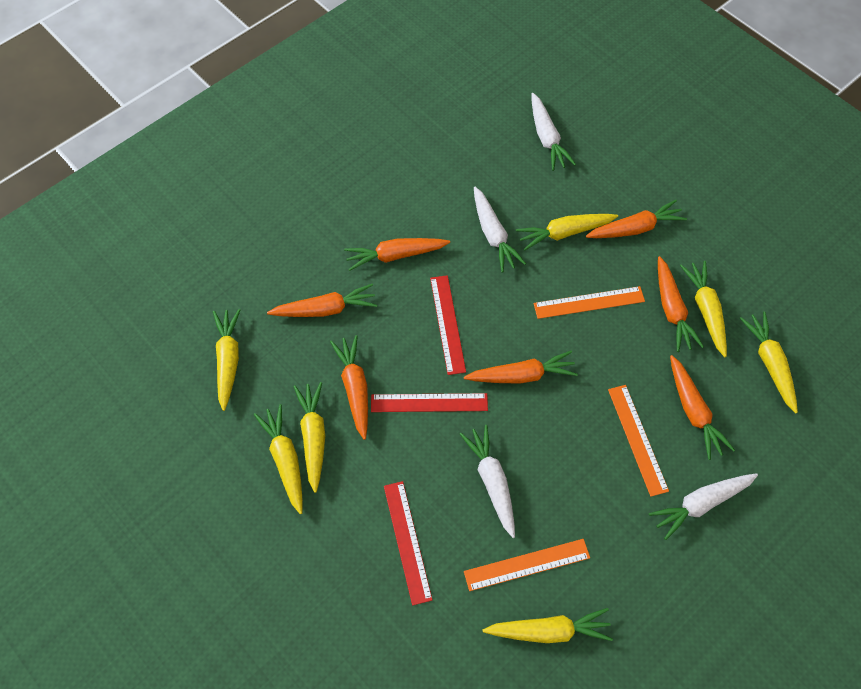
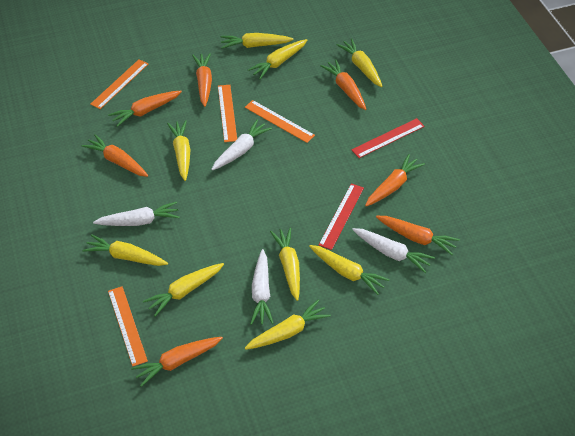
orange ruler: [464,539,590,591] [534,286,645,319] [608,385,669,497] = 3 -> [90,59,148,109] [108,287,148,366] [218,85,237,142] [245,100,315,143] = 4
red ruler: [371,393,488,412] [384,481,433,606] [430,275,466,375] = 3 -> [319,183,364,250] [351,118,425,158] = 2
yellow carrot: [213,309,240,411] [254,404,303,514] [293,382,325,493] [483,608,613,643] [516,214,618,251] [680,261,727,357] [740,312,798,413] = 7 -> [83,234,168,266] [143,263,224,317] [167,120,190,181] [221,33,294,49] [245,299,331,350] [248,39,307,79] [270,227,300,301] [309,245,390,295] [336,38,382,87] = 9

